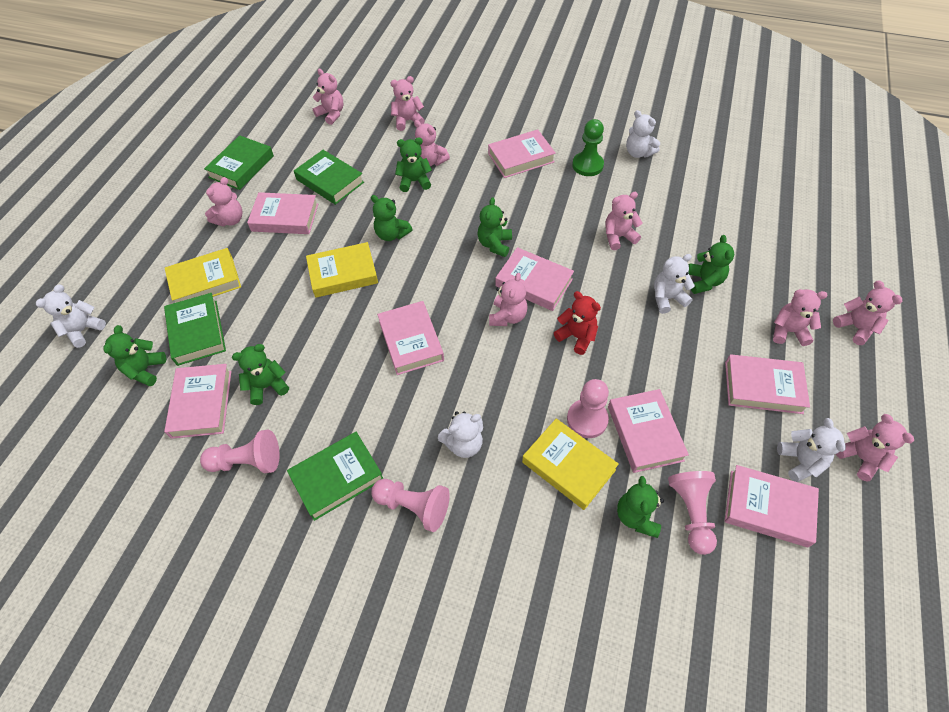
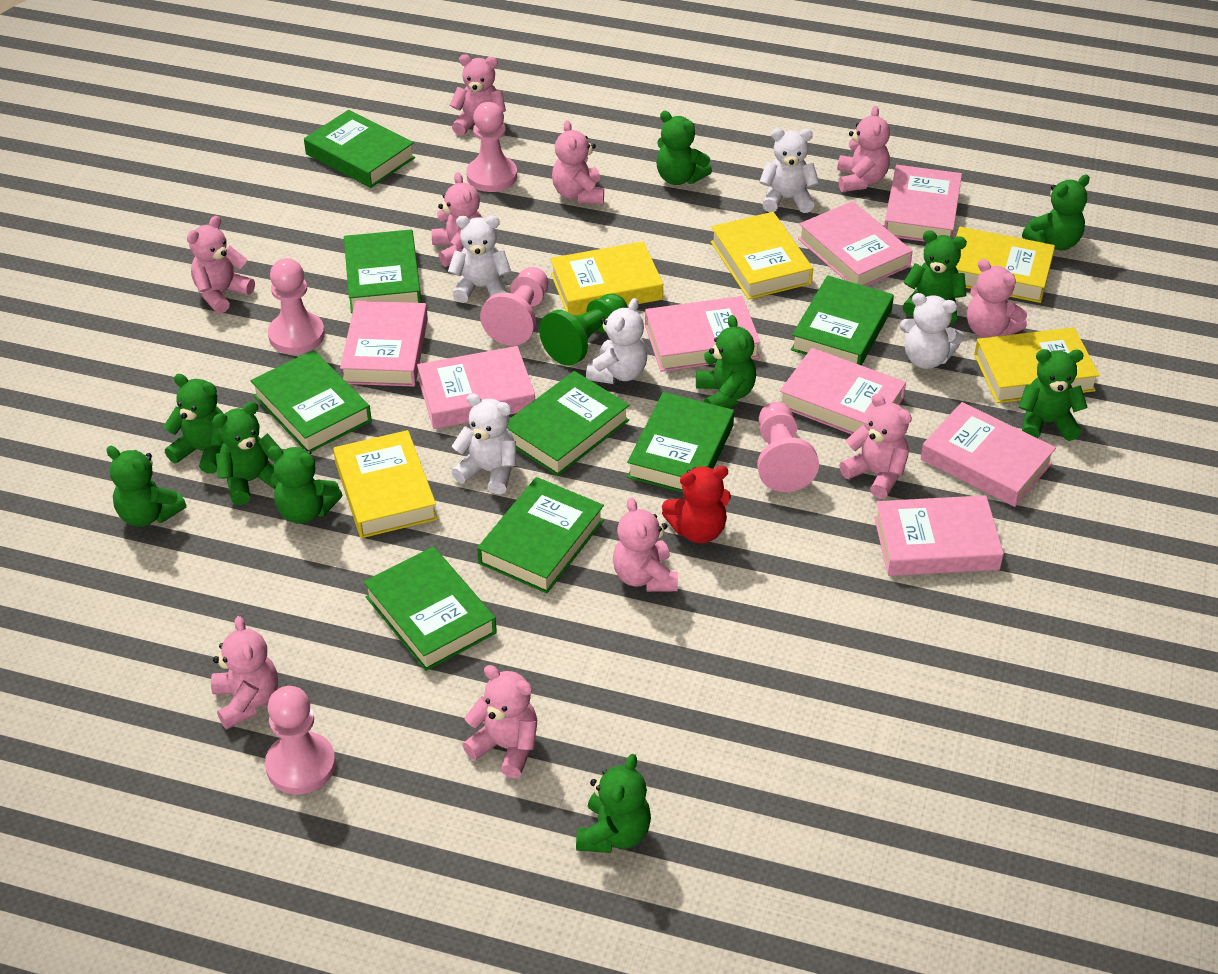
green book: [164,293,226,366] [204,135,274,190] [287,432,384,521] [294,150,364,205] = 4 -> [251,350,372,452] [304,110,415,188] [344,230,422,313] [364,546,497,671] [477,477,604,593] [507,371,629,476] [627,392,734,493] [791,275,894,366] = 8
green teddy bear: [103,325,166,386] [232,344,289,405] [371,195,413,241] [395,137,432,192] [478,197,512,257] [617,476,664,538] [688,235,734,294] = 7 -> [106,446,186,527] [163,374,224,474] [212,401,283,505] [268,446,342,524] [576,754,651,853] [656,111,712,185] [696,315,756,408] [902,230,967,324] [1019,349,1088,441] [1022,175,1090,250] = 10
pink pawn: [200,430,280,473] [371,479,450,532] [567,379,609,438] [668,471,717,555] = 4 -> [265,686,336,794] [268,258,325,354] [466,102,517,192] [480,267,548,346] [757,402,819,492] = 5
pink teddy bear: [205,177,243,226] [313,69,343,125] [390,76,425,131] [414,120,450,166] [489,273,528,326] [605,192,642,250] [773,289,828,346] [833,281,902,345] [836,414,914,482] = 9 -> [187,216,255,314] [211,616,278,729] [431,172,482,267] [450,54,506,136] [462,665,537,778] [552,120,604,204] [613,497,678,592] [837,106,890,192] [839,394,912,499] [967,259,1027,338] = 10
yellow book: [165,248,241,303] [306,242,378,298] [522,418,619,510] = 3 -> [333,430,438,538] [550,241,663,316] [711,212,813,300] [956,227,1055,303] [974,327,1100,403] = 5

